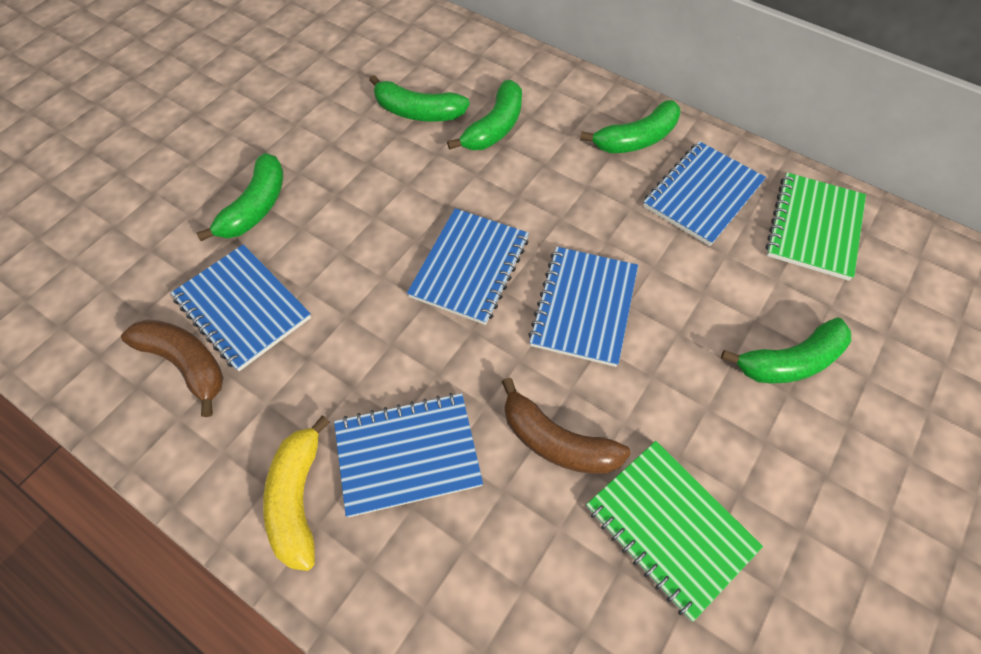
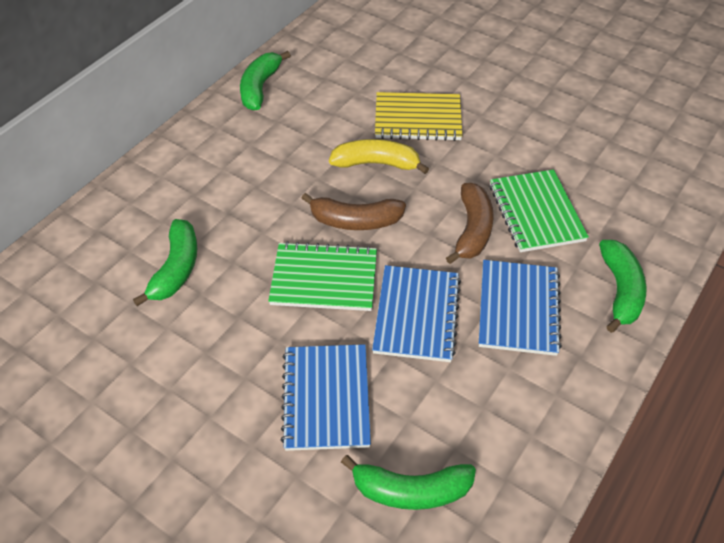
blue notebook: [171,244,311,371] [334,393,483,517] [407,208,529,325] [528,247,638,367] [643,141,766,246] = 5 -> [281,344,371,451] [372,265,461,362] [479,260,562,356] = 3
green banana: [196,153,283,241] [369,75,470,122] [447,80,522,150] [580,100,680,153] [721,317,851,383] = 5 -> [133,219,197,306] [240,51,291,111] [341,455,476,510] [599,240,646,333] = 4
yellow notebook: none = 0 -> [375,92,462,141] = 1

